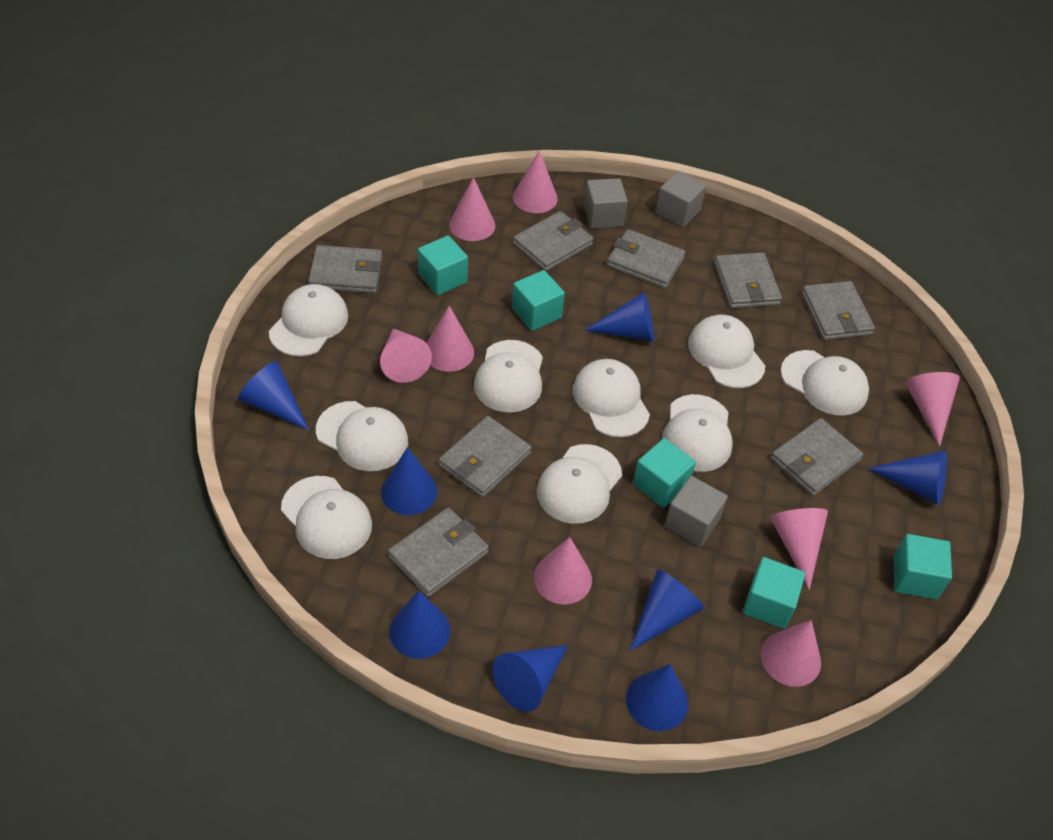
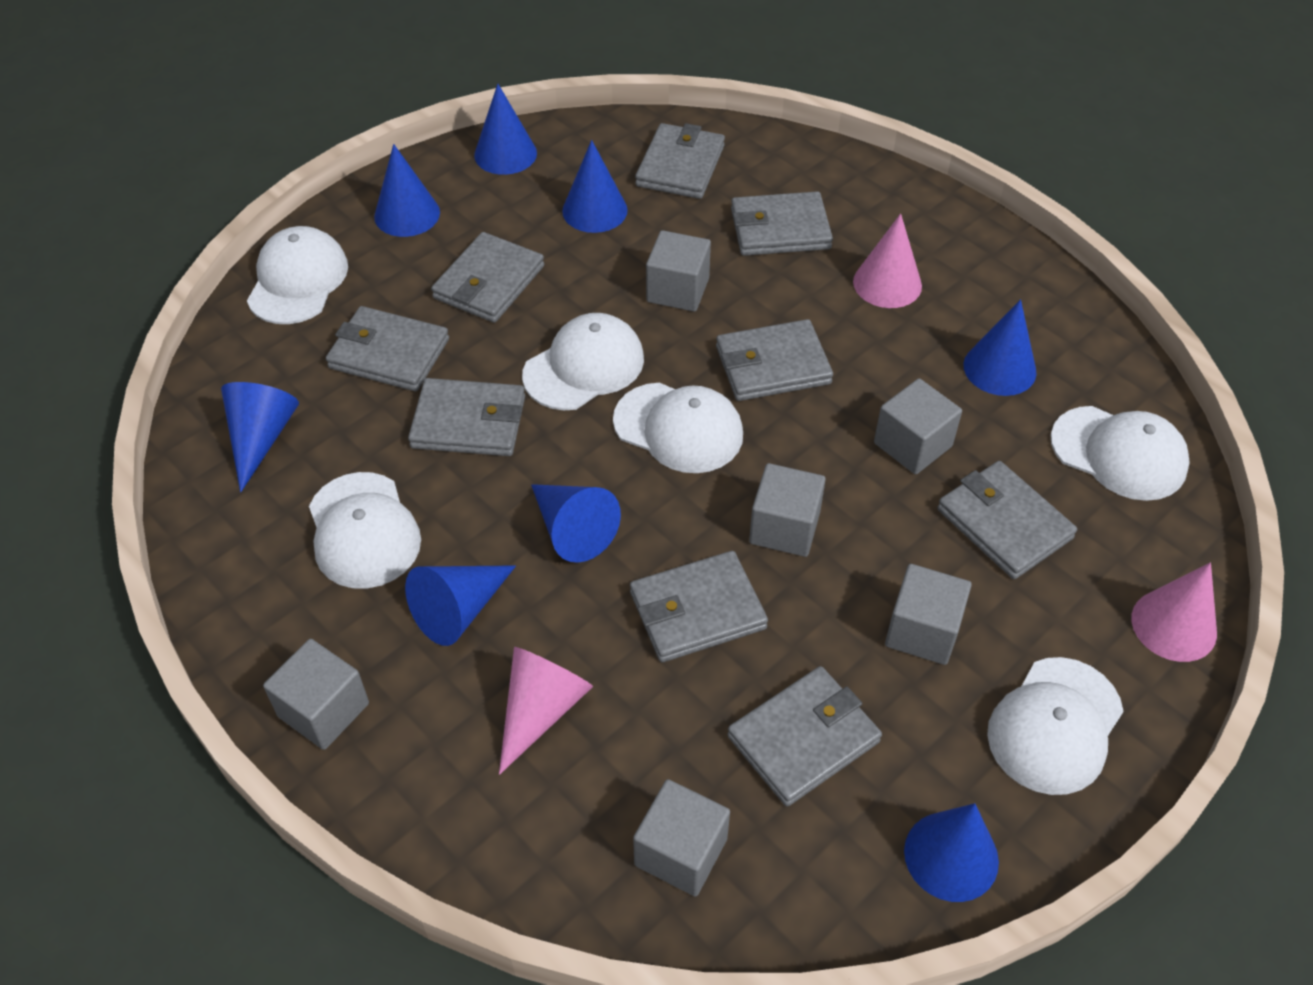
grey cube: [584,178,627,229] [655,171,706,227] [665,476,728,547] = 3 -> [263,639,369,750] [633,779,730,897] [646,230,711,312] [749,463,826,557] [874,378,962,474] [885,564,972,665] = 6
grey wallet: [308,245,382,293] [388,507,489,597] [439,416,532,497] [513,211,593,271] [607,229,686,288] [715,252,782,309] [771,418,863,496] [802,281,875,340] = 8 -> [326,306,449,391] [408,378,525,456] [431,232,544,323] [630,551,768,662] [635,123,725,199] [716,319,833,401] [727,666,882,807] [731,191,833,256] [937,461,1077,579] = 9
pink cone: [380,329,432,383] [427,306,474,372] [449,177,495,241] [513,151,558,213] [534,537,592,604] [761,620,821,687] [770,508,828,590] [905,372,960,446] = 8 -> [499,647,593,775] [853,214,922,308] [1131,563,1217,662] = 3
turquoise cube: [418,236,468,295] [512,270,565,331] [633,438,696,508] [743,557,806,629] [894,534,952,599] = 5 -> none = 0
white cap: [269,284,348,356] [281,476,372,559] [316,401,408,471] [474,340,543,412] [537,444,622,524] [573,359,650,437] [662,394,733,472] [688,315,765,388] [781,350,869,416] = 9 -> [247,226,348,324] [309,472,421,589] [522,313,644,410] [613,383,743,473] [987,657,1124,795] [1051,406,1190,501] = 6

